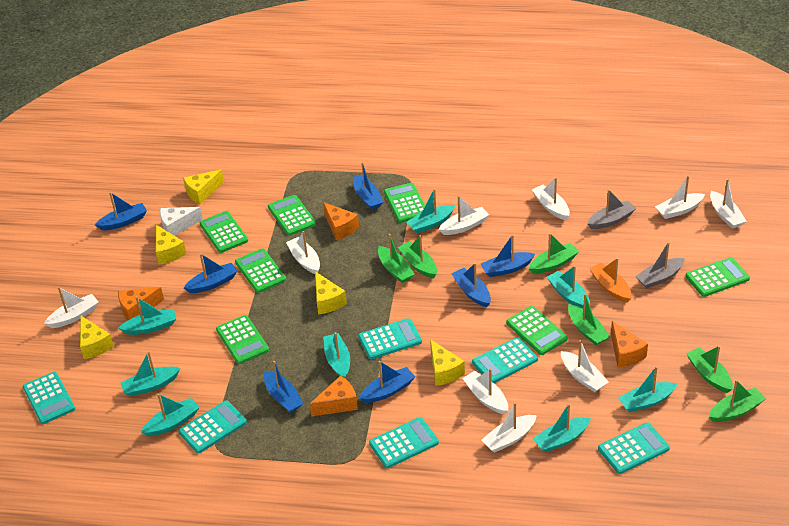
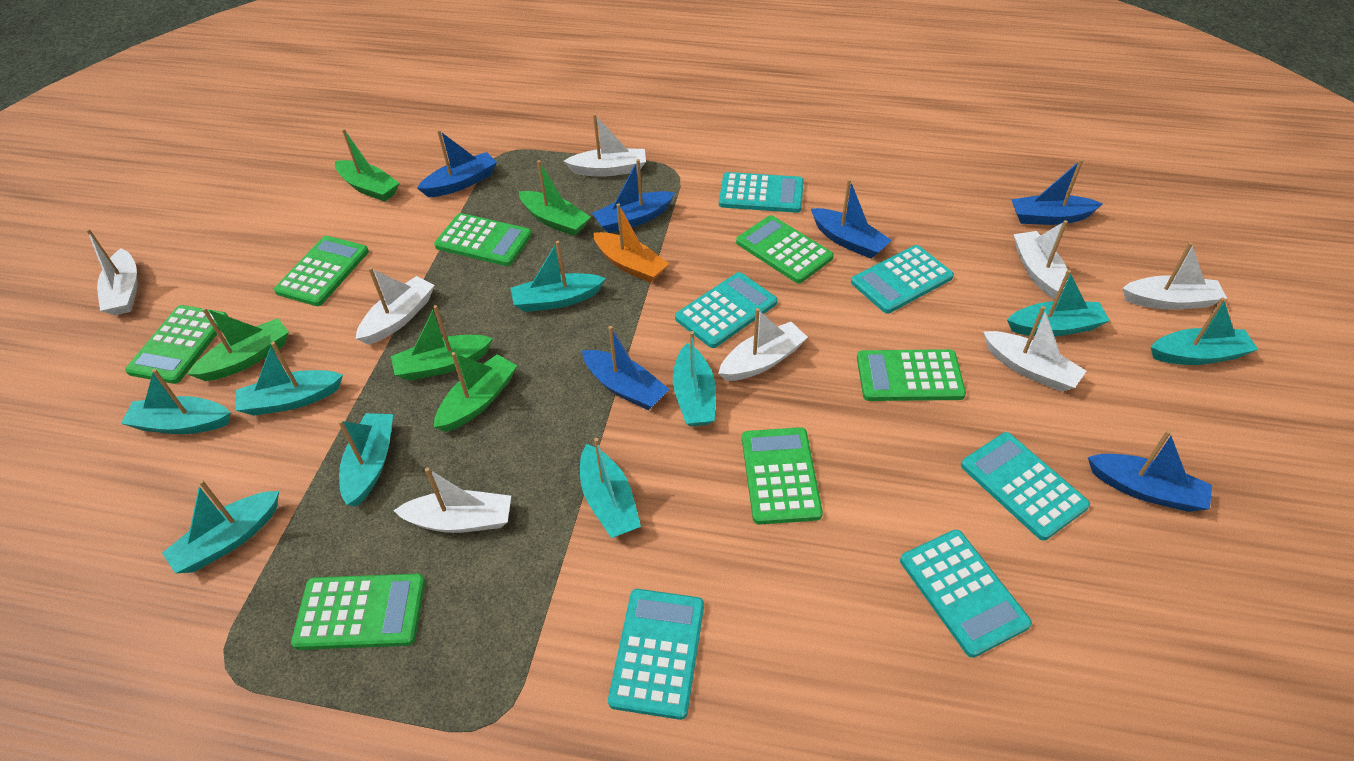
blue boat: [95,192,147,230] [184,253,237,293] [264,361,304,413] [353,162,383,210] [359,361,415,403] [451,263,491,307] [481,234,535,277] = 7 -> [417,130,497,197] [582,326,670,410] [592,159,675,233] [811,179,892,259] [1011,159,1103,225] [1088,430,1212,512] = 6
green boat: [378,234,415,283] [398,235,437,279] [528,233,579,274] [568,293,610,345] [686,346,733,393] [709,380,766,422] = 6 -> [187,308,289,381] [335,129,399,202] [391,305,493,381] [434,352,517,432] [519,160,591,236] = 5
grey boat: [587,189,636,229] [635,242,685,288] = 2 -> none = 0
orange cheese: [118,287,164,320] [310,375,358,417] [323,202,359,240] [611,321,648,367] = 4 -> none = 0
turquoise boat: [118,296,176,335] [121,351,180,397] [141,394,200,436] [323,332,350,378] [406,189,455,234] [533,404,591,452] [547,265,590,309] [618,366,677,412] = 8 -> [121,369,231,434] [162,480,279,574] [236,342,343,416] [338,413,393,506] [510,241,606,312] [580,438,641,538] [673,331,715,427] [1007,270,1110,337] [1151,297,1258,365] = 9
white boat: [44,287,99,328] [286,231,320,274] [439,196,489,235] [462,369,508,414] [482,402,537,453] [532,177,570,220] [561,340,609,392] [655,176,705,219] [710,179,747,229] = 9 -> [86,229,137,315] [356,267,435,345] [393,467,511,533] [564,114,646,177] [718,308,808,381] [983,306,1086,392] [1014,220,1069,300] [1122,242,1227,310] = 8
white cheese: [160,207,203,236] = 1 -> none = 0
yellow cheese: [80,316,114,359] [156,225,186,265] [183,169,224,204] [315,271,347,314] [430,339,465,386] = 5 -> none = 0

